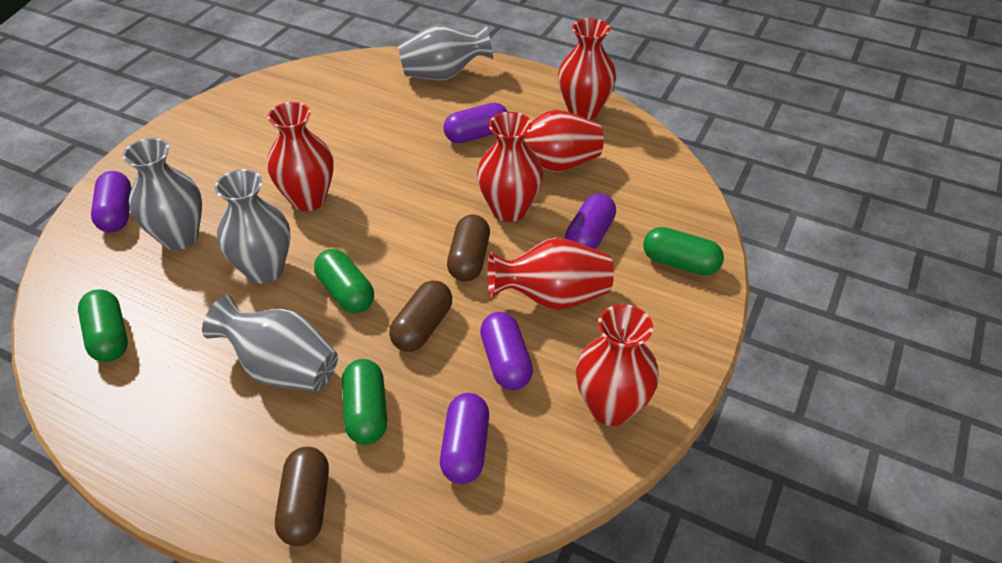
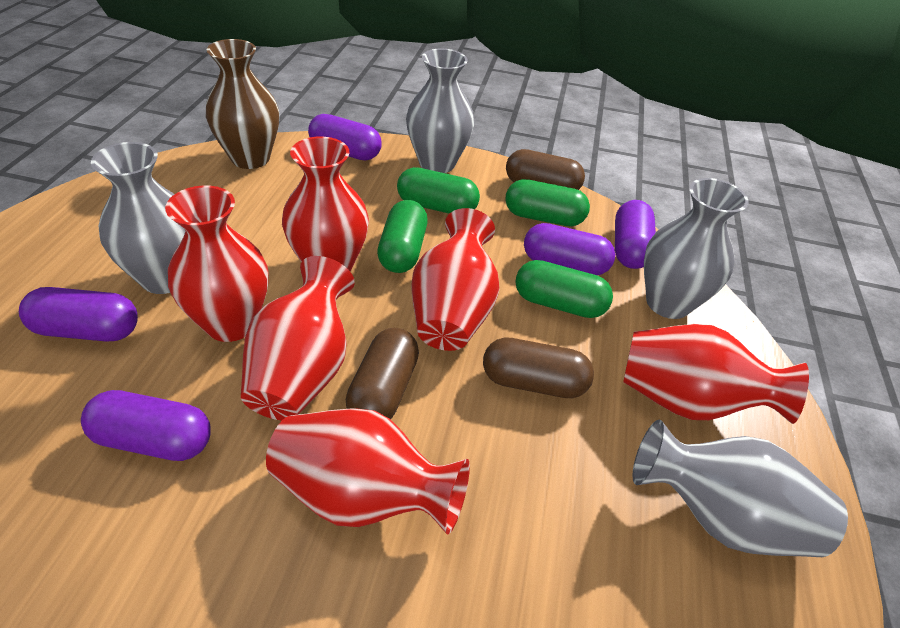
brown vase: none = 0 -> [206,39,279,169] = 1

